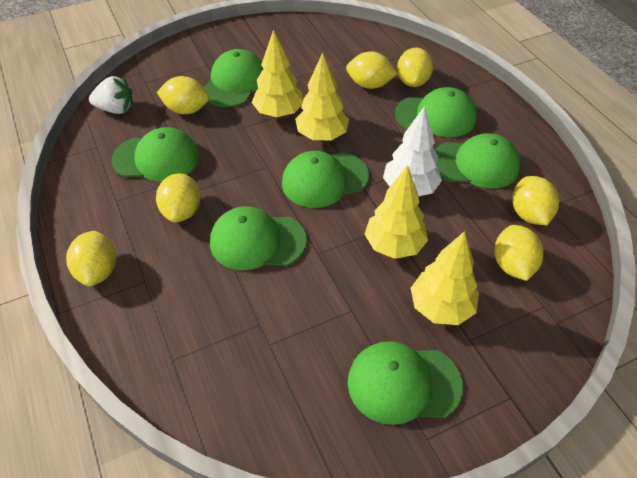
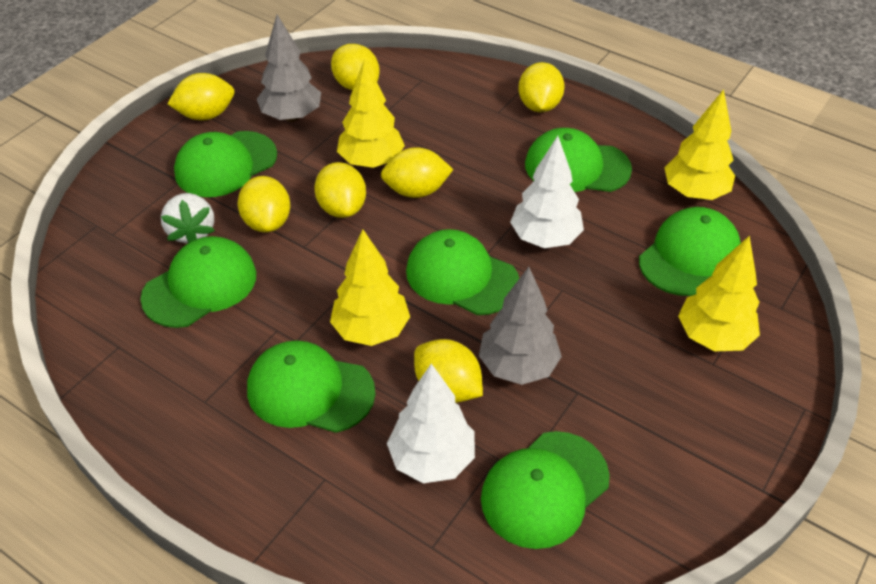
grey tree: none = 0 -> [257,15,321,122] [479,267,562,385] = 2
white tree: [383,106,442,197] = 1 -> [387,364,475,483] [510,136,584,248] = 2

